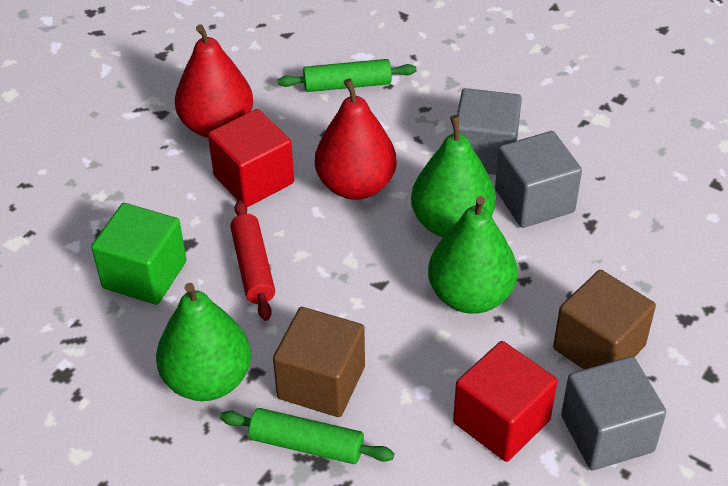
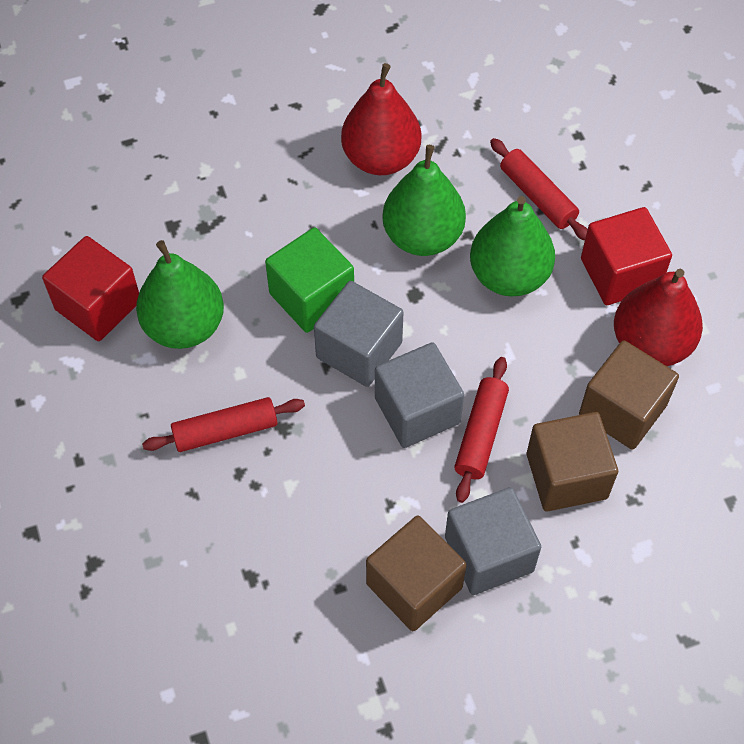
brown cube: [273,307,365,417] [553,270,656,369] = 2 -> [366,515,467,631] [527,412,618,512] [579,340,679,450] = 3
green rolling pin: [220,408,395,464] [278,59,417,92] = 2 -> none = 0
red rolling pin: [230,200,275,321] = 1 -> [142,397,305,452] [454,357,509,503] [490,138,588,240] = 3

